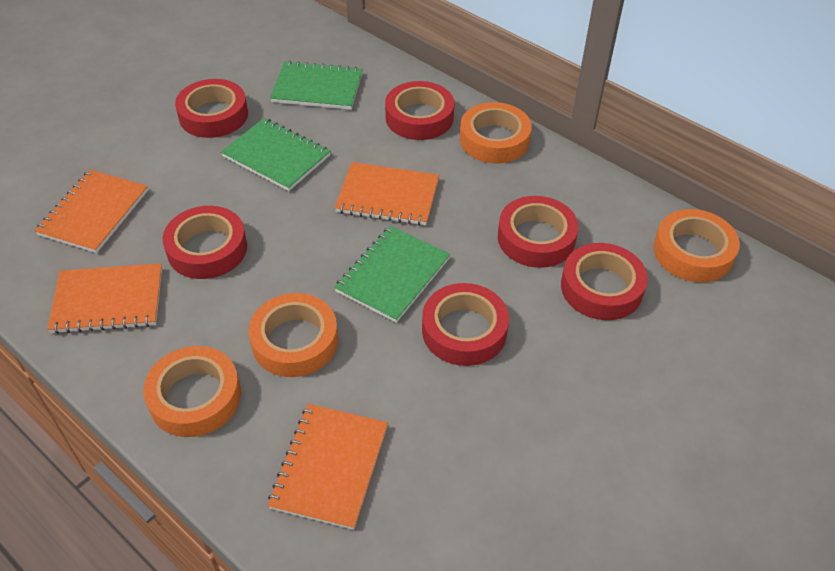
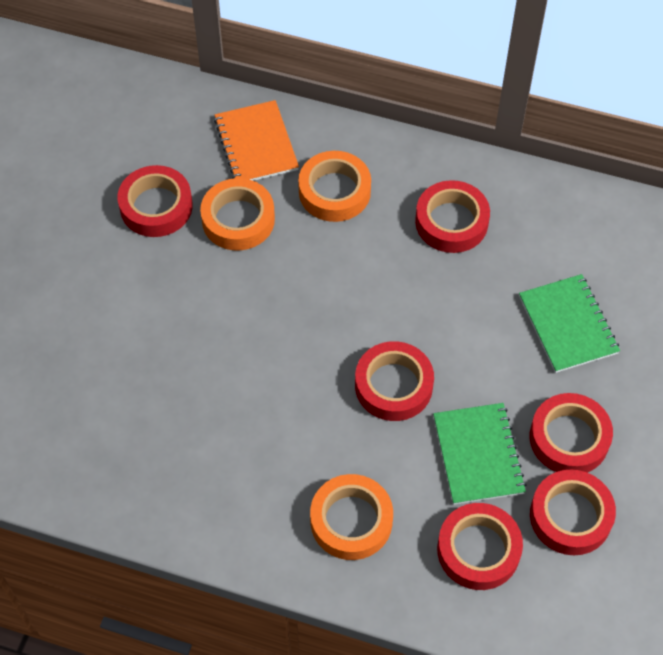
green notebook: [221,118,331,191] [270,61,363,110] [334,226,450,323] = 3 -> [433,403,526,505] [519,274,620,373] = 2
orange notebook: [35,170,148,253] [47,263,162,334] [267,404,388,530] [335,162,439,225] = 4 -> [214,100,299,181] = 1
orange tape: [143,346,241,437] [249,293,338,377] [460,102,532,163] [653,209,740,282] = 4 -> [200,178,275,251] [298,151,371,222] [310,474,393,560] = 3

